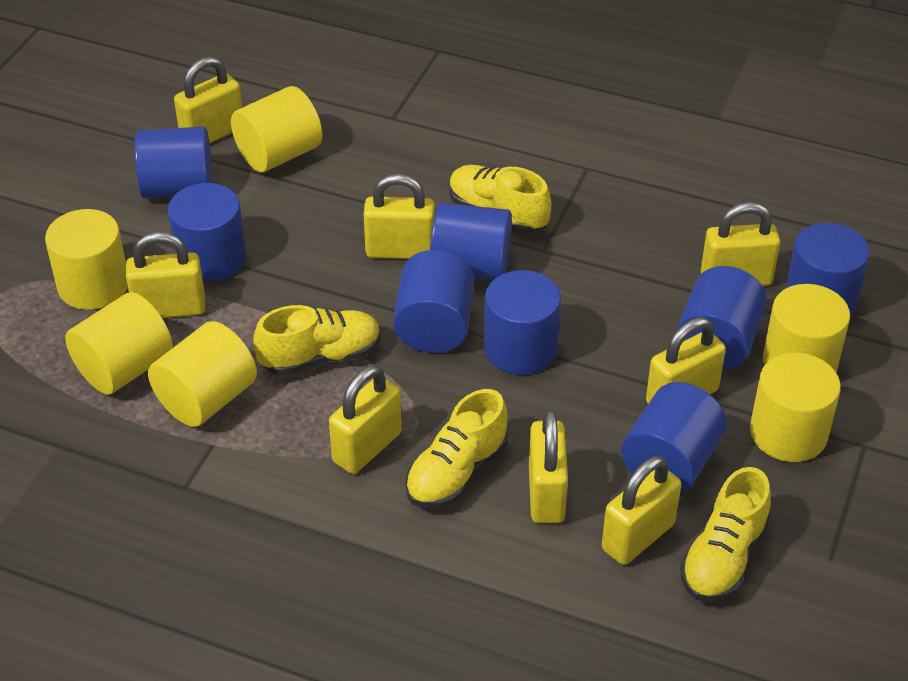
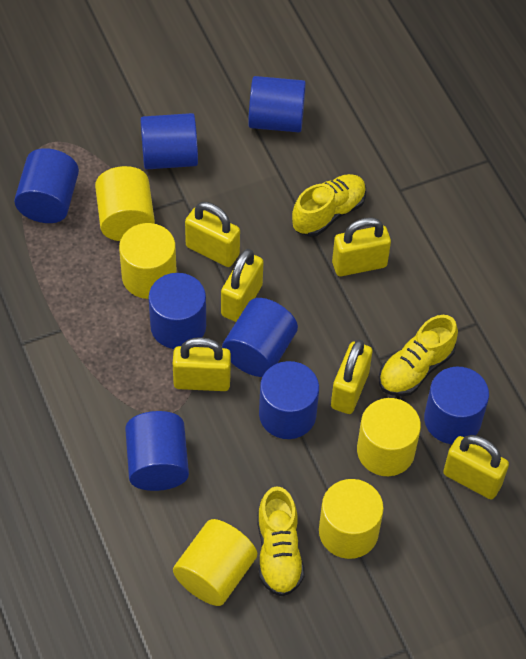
yellow cylinder: [45,209,128,310] [65,292,173,395] [148,321,257,427] [231,86,322,172] [750,353,841,462] [763,284,850,373] = 6 -> [95,166,155,241] [119,223,177,299] [173,519,257,606] [319,479,384,559] [357,398,421,476] = 5
yellow padlock: [126,232,205,318] [174,56,242,143] [329,365,402,474] [363,174,435,259] [529,409,568,523] [602,456,681,565] [646,317,726,404] [701,202,780,286] = 8 -> [173,337,231,391] [185,202,240,267] [221,249,263,322] [331,340,372,414] [332,217,391,276] [443,435,509,499] = 6
yellow shoe: [253,305,381,376] [405,389,508,508] [450,165,551,234] [680,467,771,602] = 4 -> [257,486,304,597] [292,174,366,237] [379,315,458,397] = 3

